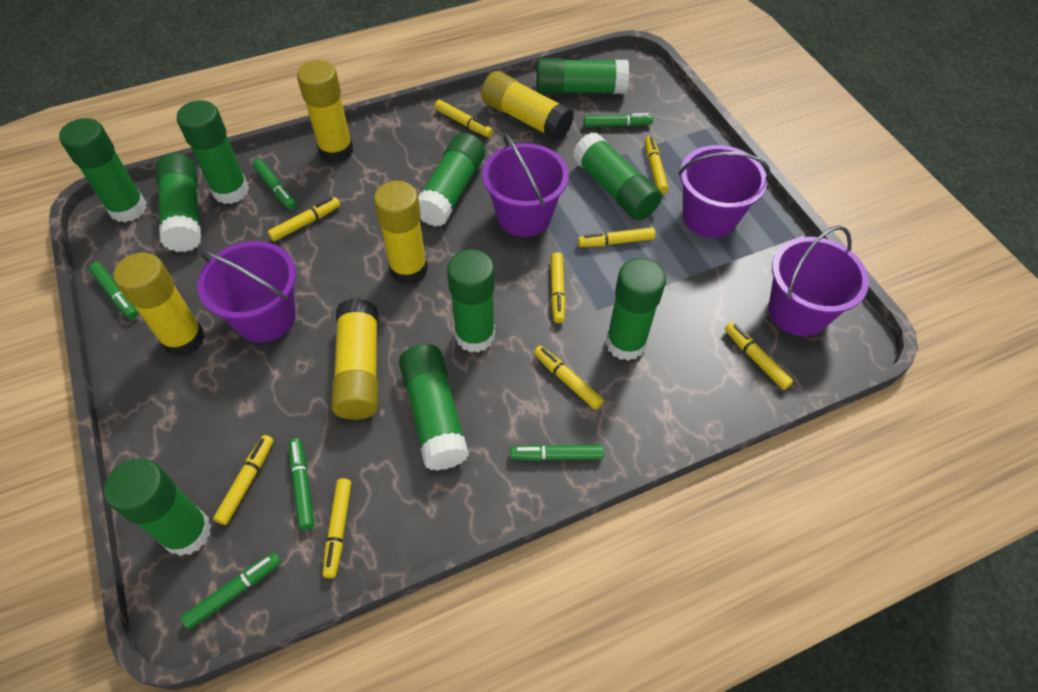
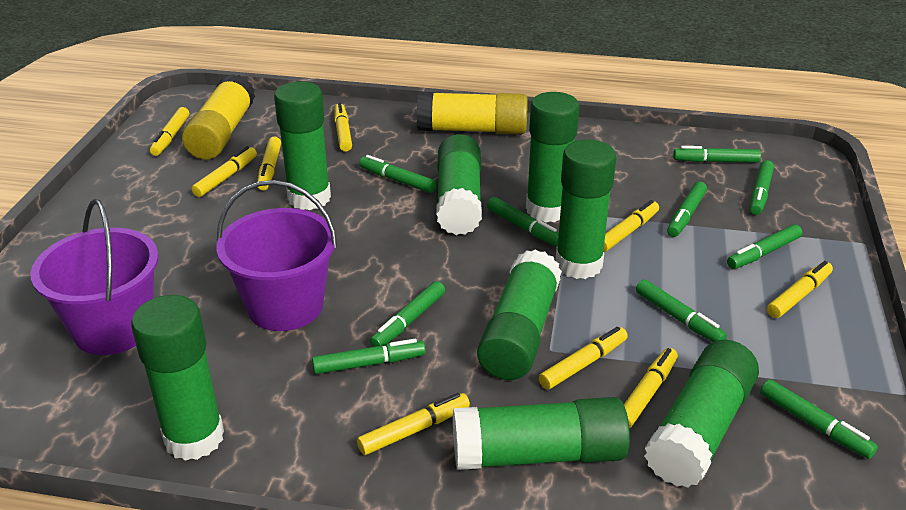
green glue stick: [59,118,147,222] [104,458,212,556] [156,153,201,252] [177,100,249,204] [399,344,469,471] [418,133,485,227] [447,249,495,353] [536,58,629,94] [572,132,662,220] [606,258,666,361] = 10 -> [131,295,224,461] [274,81,331,210] [436,134,482,235] [453,397,630,470] [477,249,562,380] [526,92,580,222] [555,139,617,279] [644,340,759,488] = 8
green marker: [89,262,138,319] [180,552,281,630] [252,159,296,210] [289,438,314,530] [510,444,604,461] [583,113,653,127] = 6 -> [312,339,426,374] [359,155,436,193] [370,281,445,347] [487,197,559,247] [636,279,727,342] [667,181,707,237] [673,146,761,163] [727,224,802,269] [750,160,774,215] [760,379,878,459] = 10
purple bucket: [197,241,296,342] [482,132,569,237] [678,145,771,238] [769,226,869,336] = 4 -> [30,199,159,355] [216,180,338,331] = 2
yellow glue stick: [114,253,205,356] [297,60,353,163] [331,298,378,420] [374,181,428,285] [481,71,574,141] = 5 -> [182,74,255,160] [417,92,528,134] = 2

